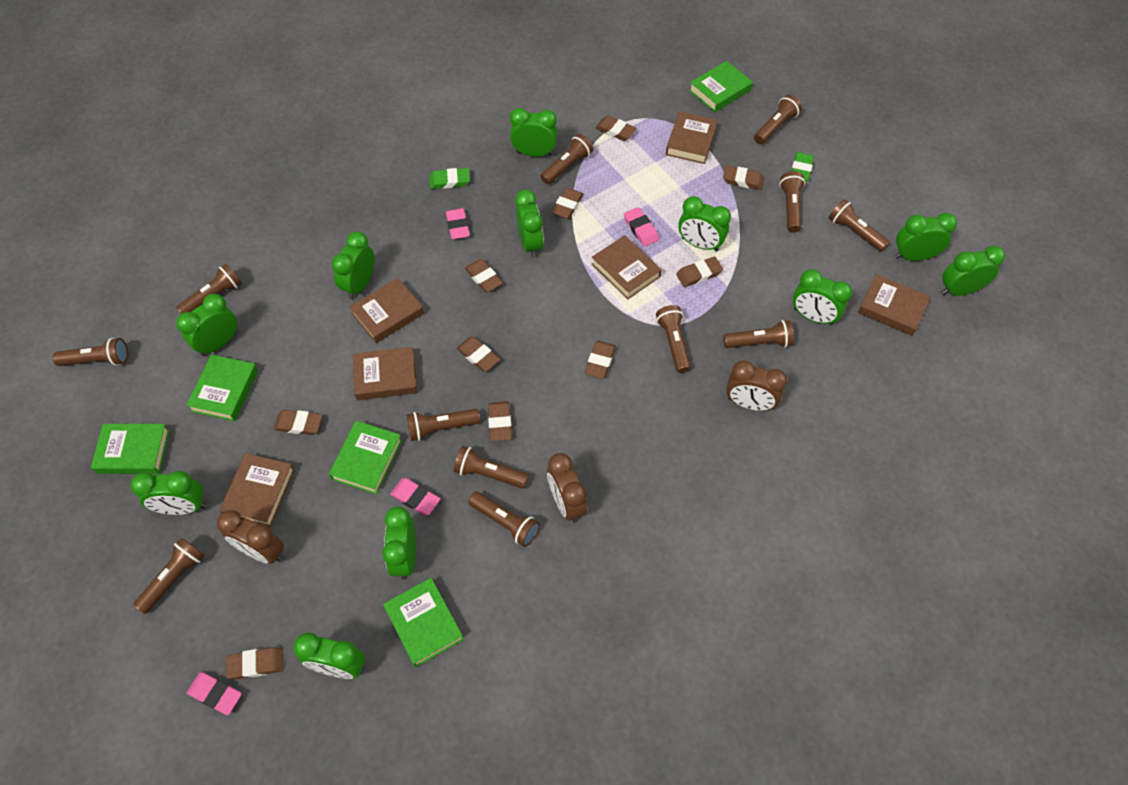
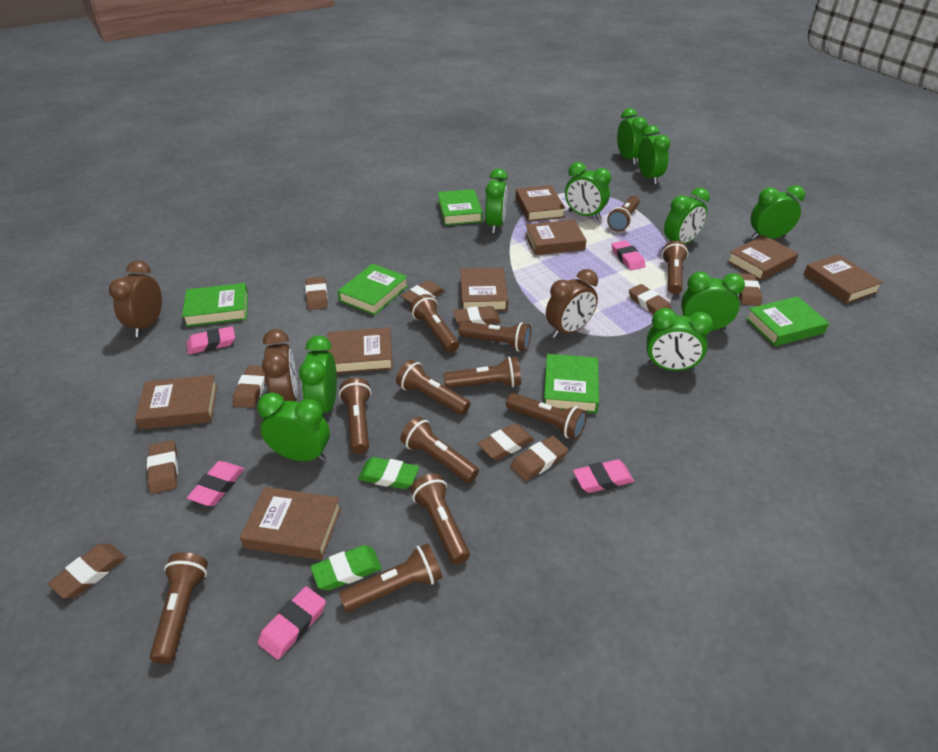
brown book: [219,453,295,527] [350,278,424,343] [353,347,417,400] [592,235,662,299] [666,111,718,164] [858,274,931,336] = 6 -> [135,375,218,430] [240,487,341,560] [327,327,393,374] [460,267,508,311] [515,185,565,221] [525,220,587,255] [727,235,799,281] [804,255,883,304] = 8
green clock: [130,471,206,515] [176,294,237,356] [293,632,365,679] [331,231,375,299] [382,507,416,580] [510,108,557,157] [515,189,544,258] [678,196,731,252] [793,269,852,325] [895,213,957,261] [941,246,1005,296] = 11 -> [257,392,330,462] [299,336,337,418] [485,168,508,233] [565,162,611,220] [617,108,648,165] [638,125,671,184] [647,308,713,371] [664,188,710,244] [681,272,745,331] [751,185,805,240] = 10
pink eraser: [187,672,242,715] [390,478,440,515] [446,208,470,239] [624,207,659,247] = 4 -> [187,326,235,354] [187,461,244,506] [258,587,326,660] [573,459,634,493] [612,240,646,270] = 5

